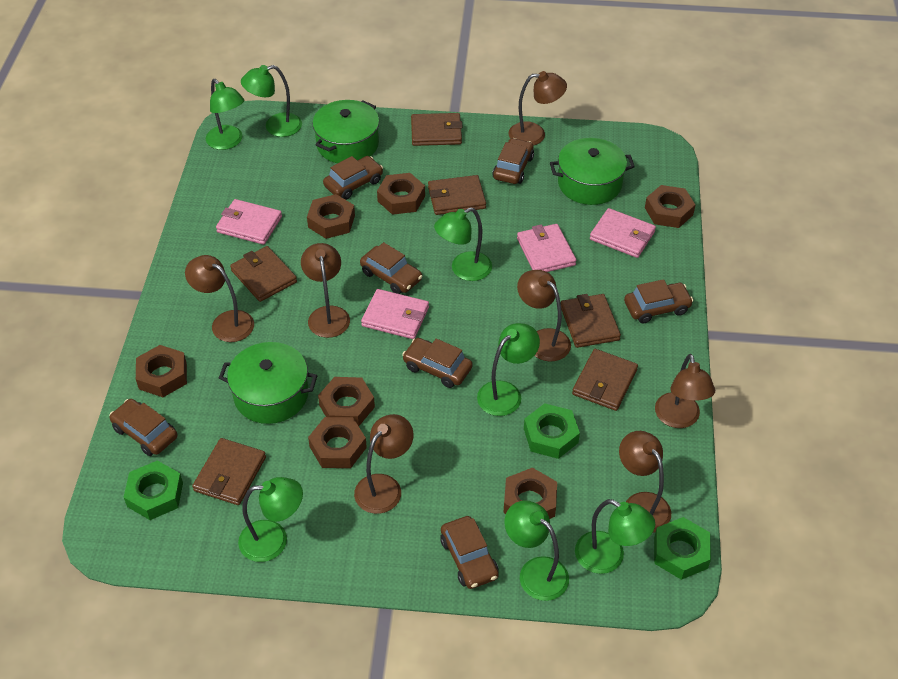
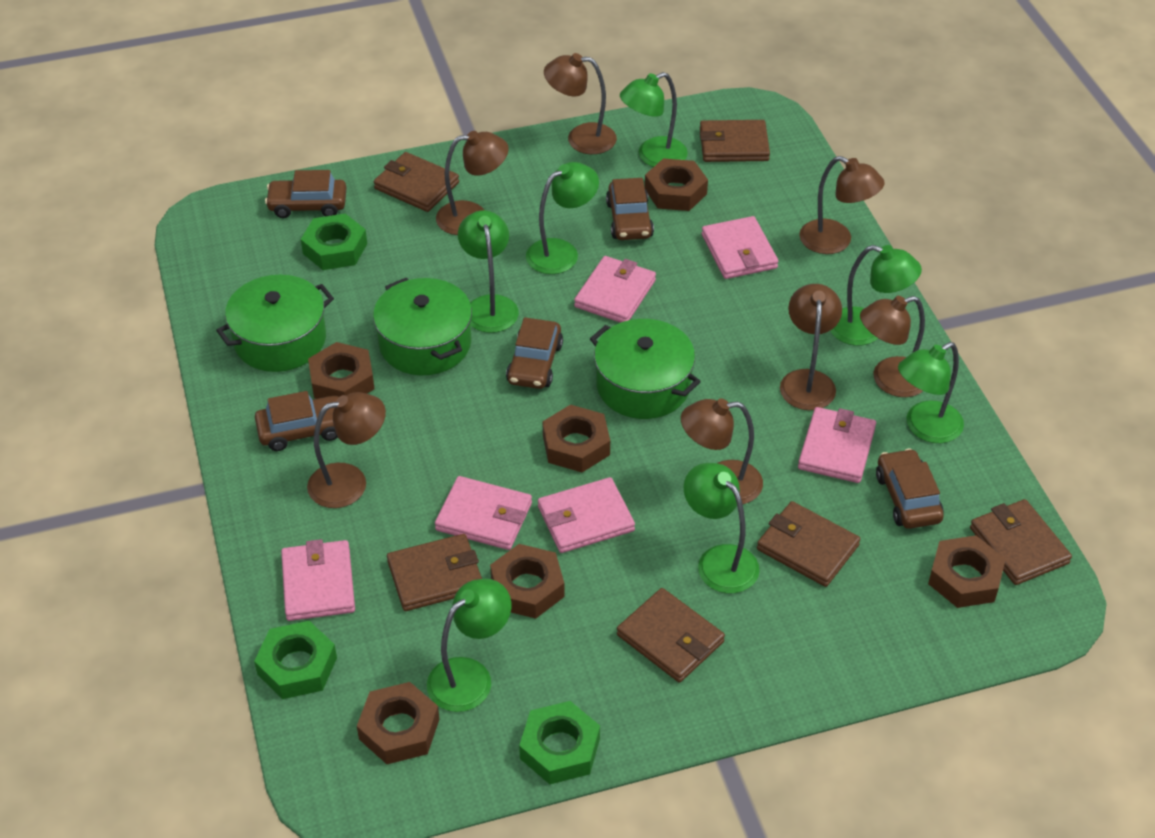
brown car: [110,399,177,456] [323,156,383,200] [360,242,423,294] [402,338,473,388] [440,516,499,589] [492,138,534,184] [624,279,693,324] = 7 -> [255,391,339,451] [265,170,347,218] [506,317,563,389] [606,178,654,240] [876,449,944,529] = 5
brown nut: [136,345,187,397] [307,194,355,239] [308,417,367,468] [318,377,375,426] [377,173,425,215] [503,468,557,519] [645,185,695,228] = 7 -> [308,342,374,399] [357,682,439,764] [490,544,565,619] [542,405,610,472] [645,158,708,211] [928,535,1006,608] = 6
pink wallet: [216,199,282,245] [361,289,429,339] [517,224,576,272] [590,208,656,258] = 4 -> [281,539,355,621] [435,476,532,550] [538,477,635,553] [574,256,656,323] [702,216,779,279] [798,407,876,483] = 6

